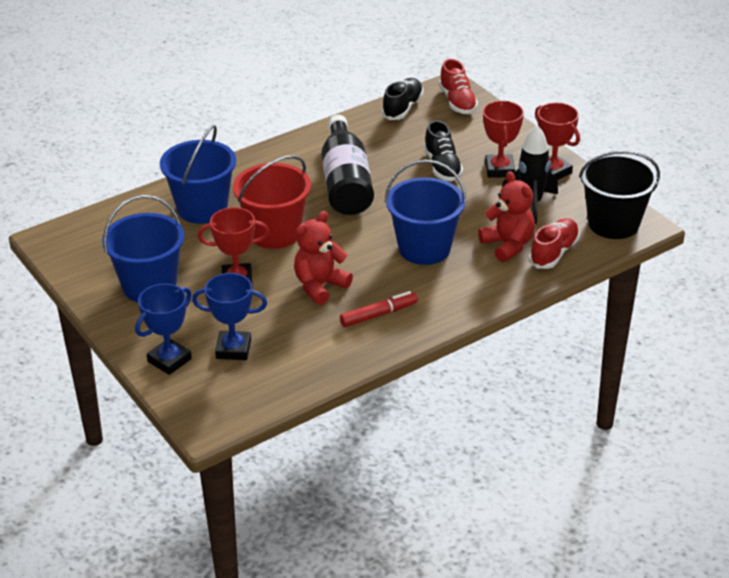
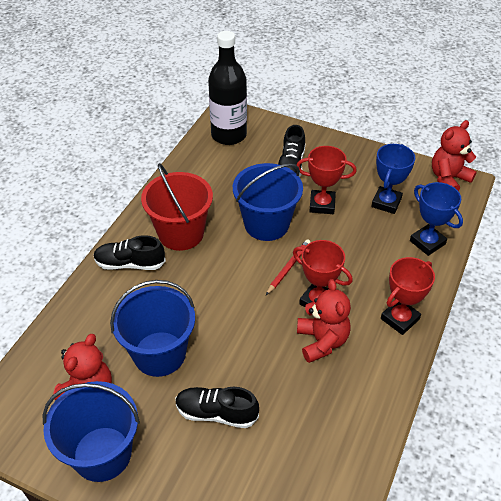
black bucket: [579,150,660,239] = 1 -> none = 0
black rocket: [502,125,558,224] = 1 -> none = 0
black shoe: [382,78,424,120] [424,120,463,181] = 2 -> [93,235,166,270] [175,387,259,428] [278,125,305,177] = 3
red marker: [340,291,418,327] = 1 -> none = 0
red pencil: none = 0 -> [266,239,311,295] = 1
red shoe: [439,59,478,114] [529,218,580,269] = 2 -> none = 0
red teddy bear: [294,211,353,305] [478,171,535,262] = 2 -> [53,334,112,400] [297,279,351,363] [432,120,477,191] = 3

